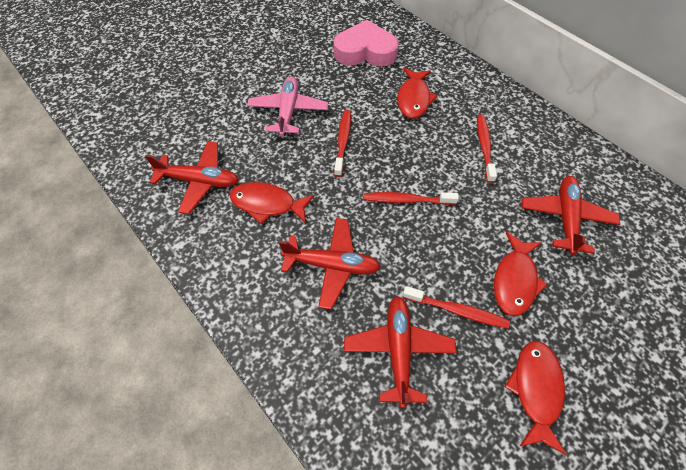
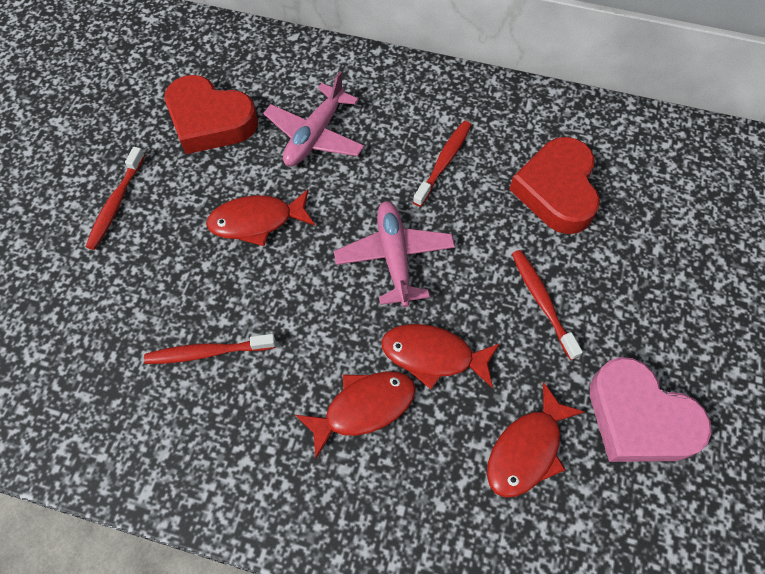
pink plane: [247,76,328,136] = 1 -> [263,71,364,166] [334,201,455,307] = 2
red heart: none = 0 -> [165,75,258,154] [509,137,600,234] = 2
red plane: [145,141,239,214] [279,218,380,310] [344,296,457,408] [522,176,620,255] = 4 -> none = 0

